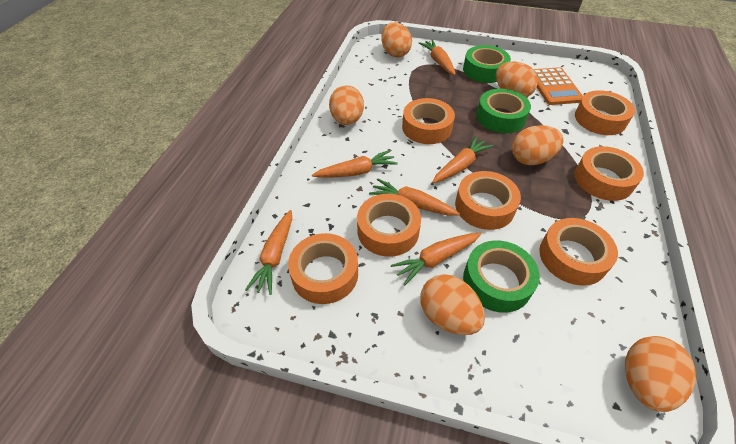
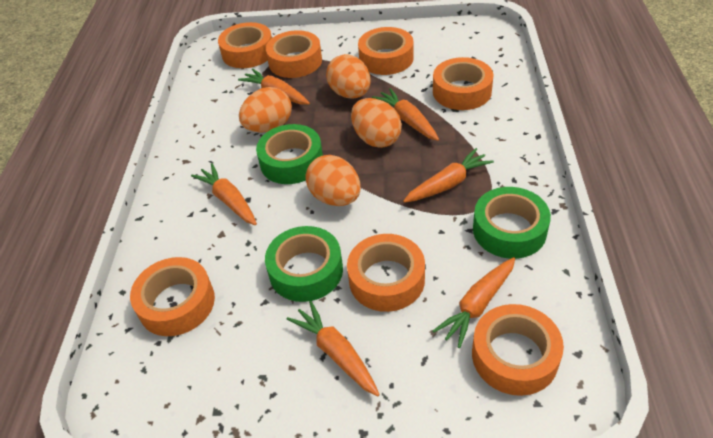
orange calculator: [533,67,583,105] = 1 -> none = 0
orange egg: [329,85,364,125] [381,22,412,58] [420,274,485,335] [496,62,538,98] [512,125,564,165] [625,336,696,412] = 6 -> [239,87,292,133] [305,155,361,206] [326,54,371,98] [351,98,402,148] = 4

